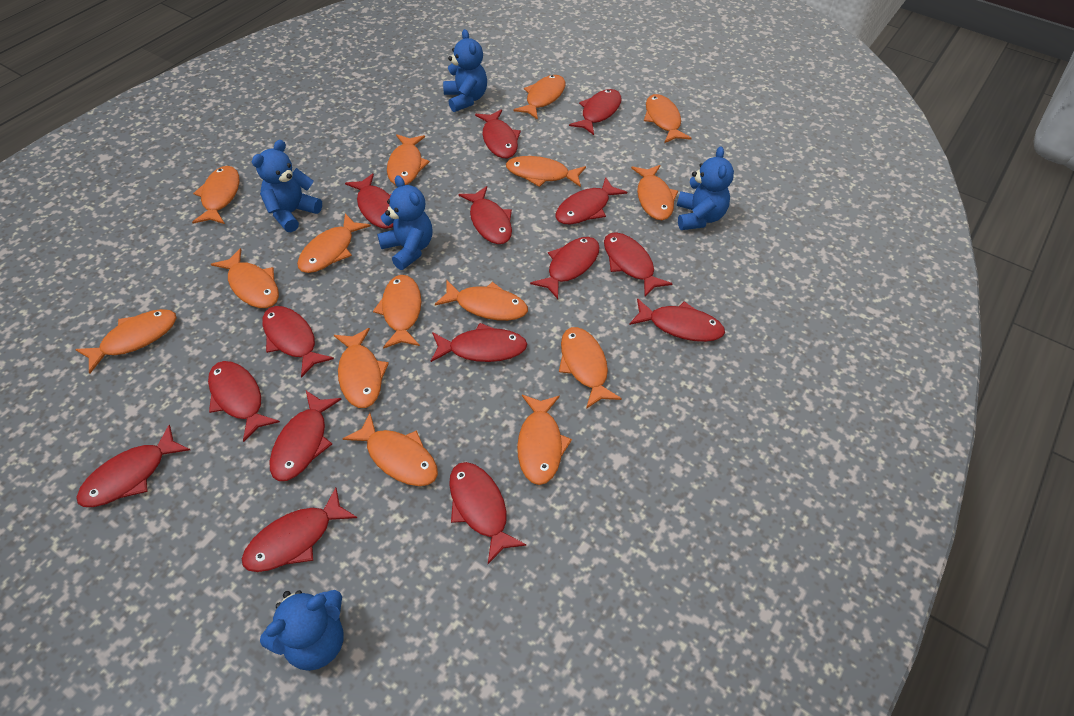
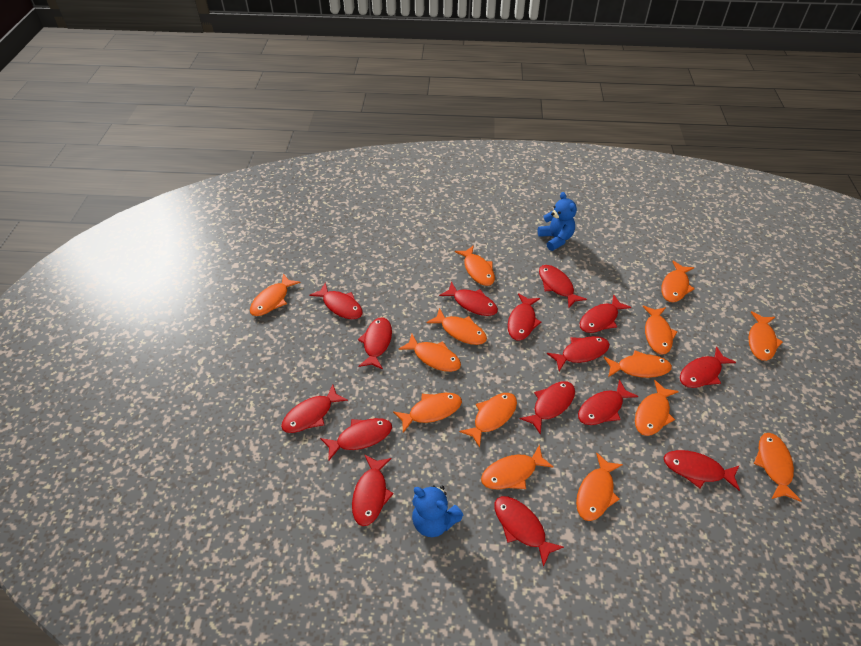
blue teddy bear: [252,140,322,232] [260,590,344,671] [377,175,433,270] [443,29,487,112] [677,146,734,230] = 5 -> [412,485,464,537] [538,192,577,251] = 2
orange fish: [75,309,176,374] [192,166,240,224] [211,248,279,308] [297,213,371,273] [334,328,389,408] [342,413,438,486] [373,275,421,349] [387,134,430,185] [435,280,528,321] [506,156,586,187] [513,75,565,120] [517,395,572,485] [559,327,622,409] [631,165,678,220] [644,94,692,143] = 15 -> [250,274,301,316] [393,393,462,433] [399,334,461,372] [427,308,487,345] [455,245,495,286] [459,393,517,448] [481,444,554,489] [576,452,623,521] [604,350,672,378] [635,380,679,436] [642,306,678,355] [661,261,695,302] [748,311,783,361] [754,433,801,502] = 14

